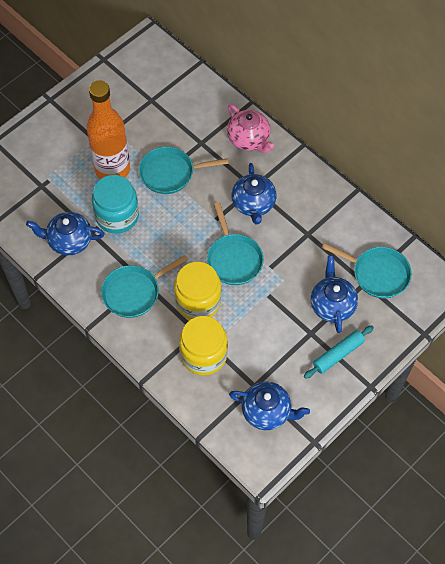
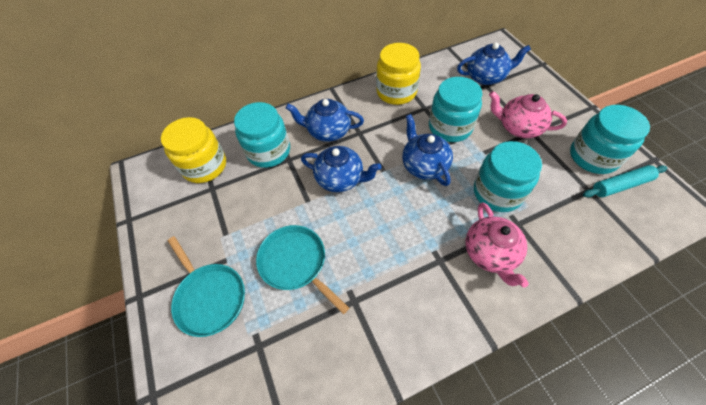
orange bottle: [87,80,130,179] = 1 -> none = 0
pink teapot: [227,104,274,153] = 1 -> [466,202,529,287] [489,91,567,138] = 2
turquoise jar: [92,175,139,234] = 1 -> [234,102,290,168] [429,77,482,142] [474,141,542,212] [570,105,650,174] = 4
turquoise pan: [101,255,188,318] [139,147,228,194] [207,202,264,285] [322,243,412,298] = 4 -> [168,236,245,337] [256,225,349,314] = 2

